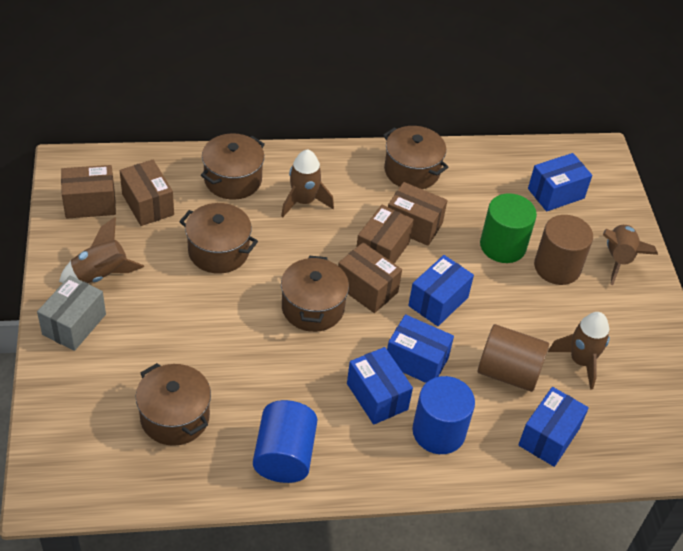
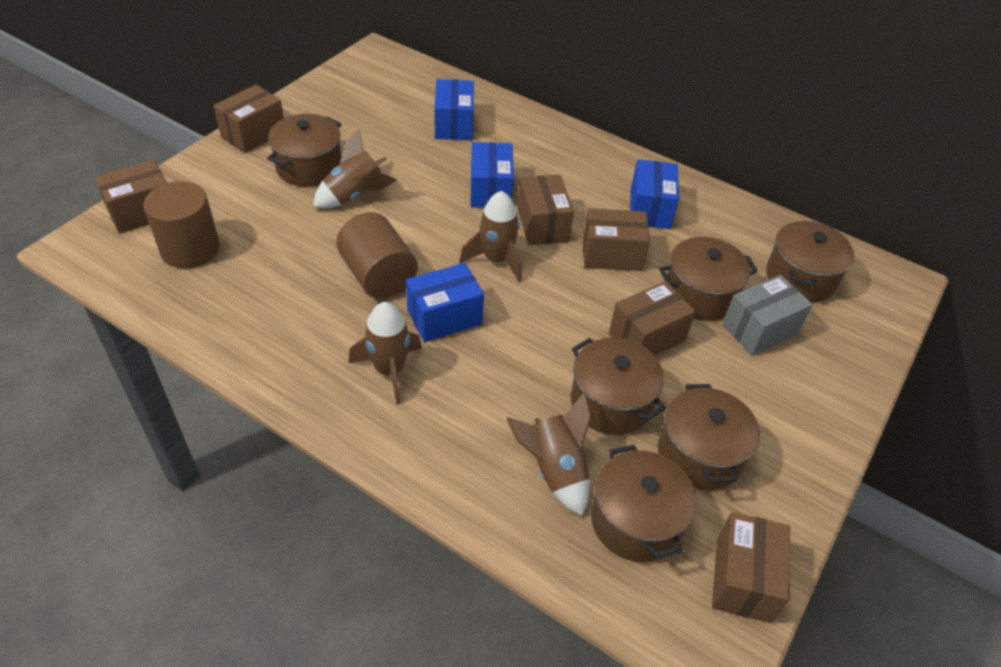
blue box: [347,347,413,425] [387,314,454,383] [408,255,474,326] [518,387,589,467] [528,153,592,211] = 5 -> [406,263,484,342] [435,79,474,140] [471,142,514,208] [630,159,679,229] = 4
blue cylinder: [253,400,318,483] [412,376,475,454] = 2 -> none = 0
brown box: [61,165,116,219] [120,160,174,226] [338,242,402,313] [356,205,414,264] [388,182,448,246] = 5 -> [95,160,167,234] [213,85,284,153] [517,175,574,245] [583,208,650,271] [609,281,696,356] [712,512,790,623] = 6
brown pot: [136,363,211,446] [179,203,258,274] [201,133,265,200] [281,255,349,332] [383,126,449,189] = 5 -> [267,114,341,187] [571,338,666,435] [591,445,697,562] [658,384,760,490] [659,237,758,321] [766,221,854,302] = 6
green cylinder: [480,193,537,263] = 1 -> none = 0

